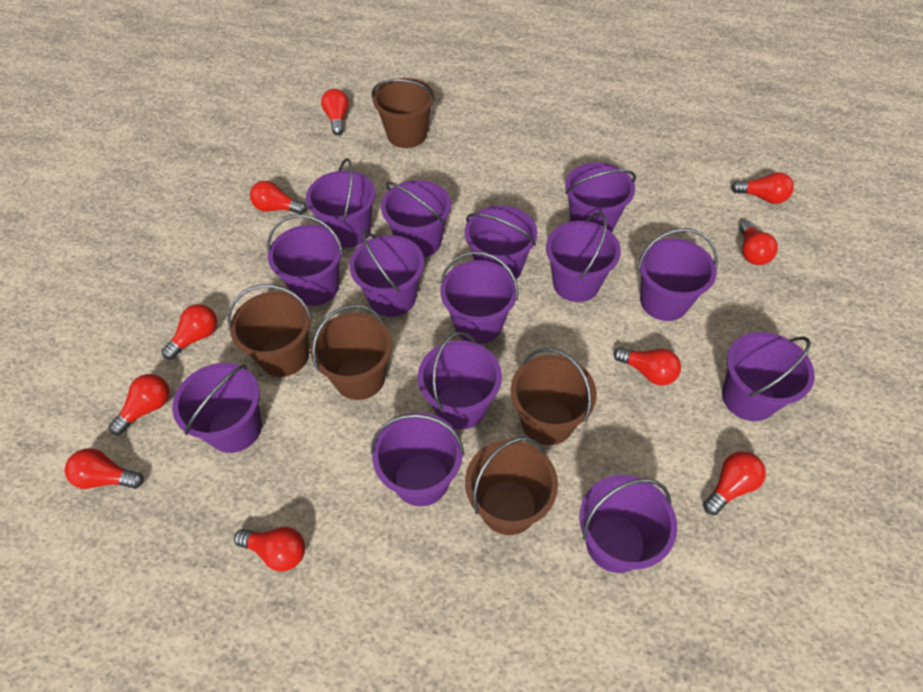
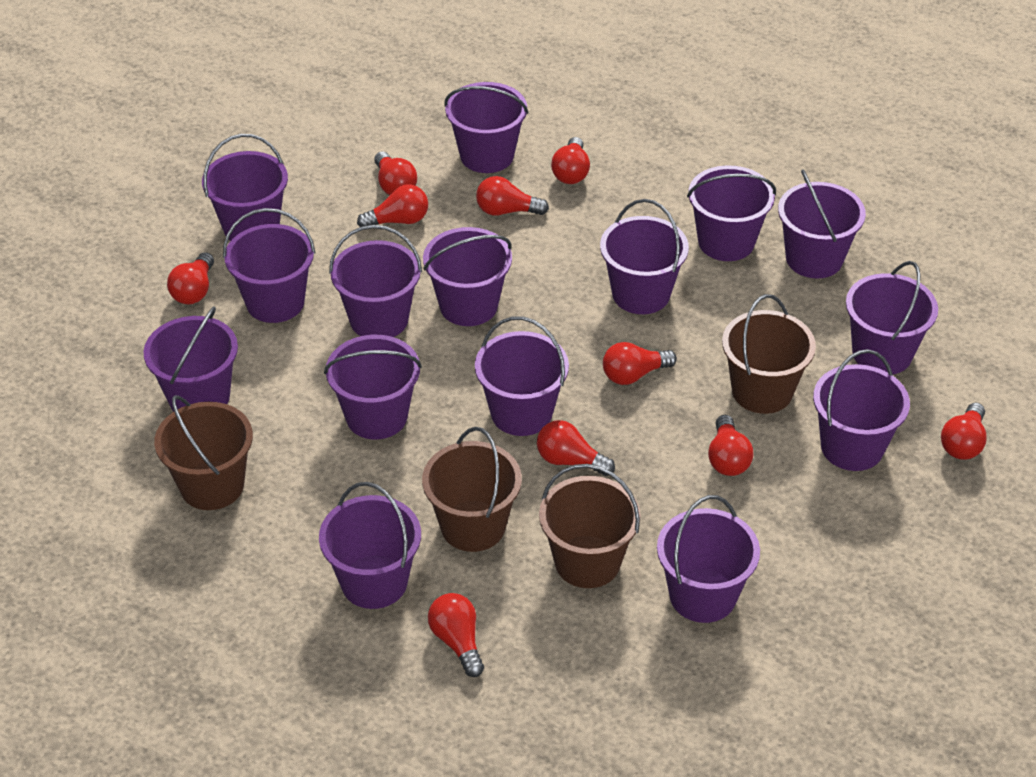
brown bucket: [228,284,312,377] [310,304,392,400] [372,78,435,148] [465,437,558,535] [510,348,597,445] = 5 -> [154,395,253,510] [422,427,522,552] [539,464,640,588] [722,294,816,414] = 4
purple bucket: [172,363,262,453] [267,214,343,306] [306,158,376,248] [349,230,424,317] [371,413,464,506] [381,180,451,257] [418,332,502,430] [440,251,518,344] [465,205,537,280] [546,212,621,302] [565,162,636,232] [580,475,677,573] [638,228,718,321] [722,332,815,421] = 14 -> [143,307,238,412] [202,134,288,241] [223,208,315,323] [319,482,421,609] [324,335,422,439] [329,225,422,337] [423,227,512,326] [444,82,528,173] [475,316,569,436] [600,199,689,314] [657,495,760,623] [687,165,776,261] [778,169,866,279] [813,349,910,471] [846,261,938,374] = 15

